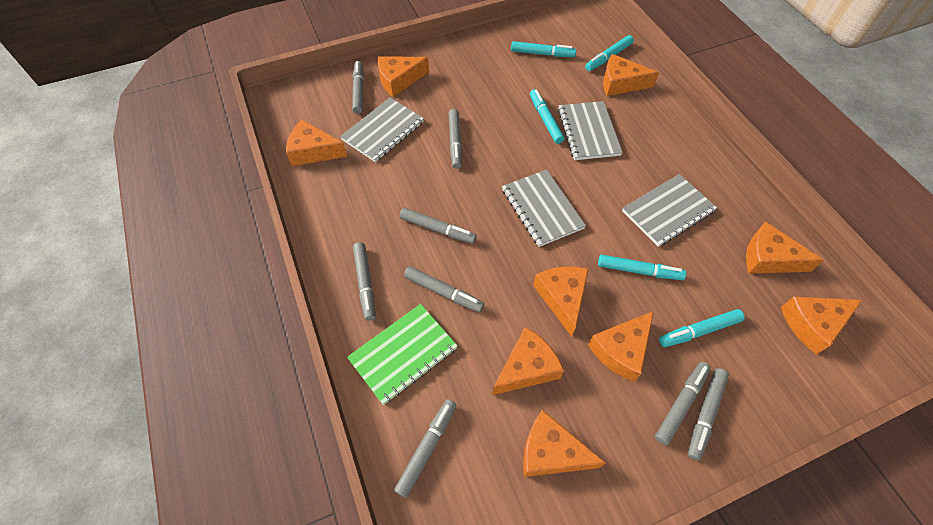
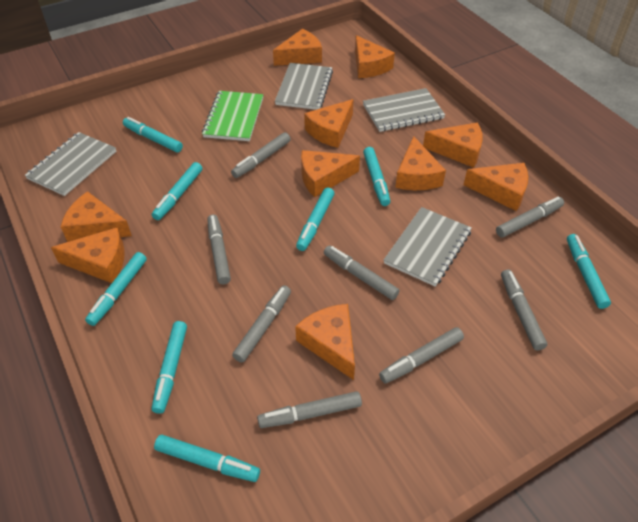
orange cheese: [286,120,347,166] [377,56,429,97] [492,327,564,395] [523,410,605,477] [533,266,589,337] [588,311,654,382] [603,54,659,96] [746,221,824,274] [781,297,862,354] = 9 -> [51,227,125,283] [61,191,132,242] [273,29,322,66] [295,304,355,380] [301,150,360,197] [304,99,354,148] [355,35,395,78] [395,136,446,190] [423,122,483,168] [464,163,528,211] = 10
turquoise marker: [511,41,576,57] [530,89,565,144] [585,35,634,71] [598,254,686,280] [659,309,745,347] = 5 -> [85,252,147,326] [123,117,183,152] [152,162,202,220] [152,321,187,414] [154,435,260,482] [296,187,334,251] [363,147,390,206] [567,234,611,309] = 8

